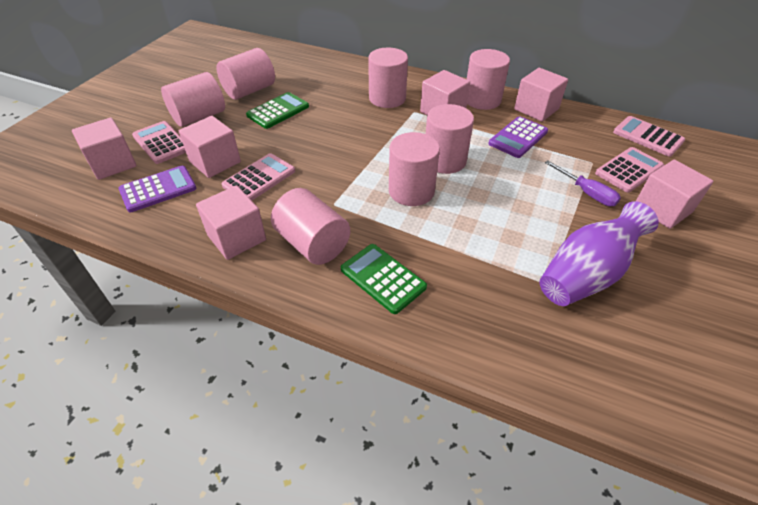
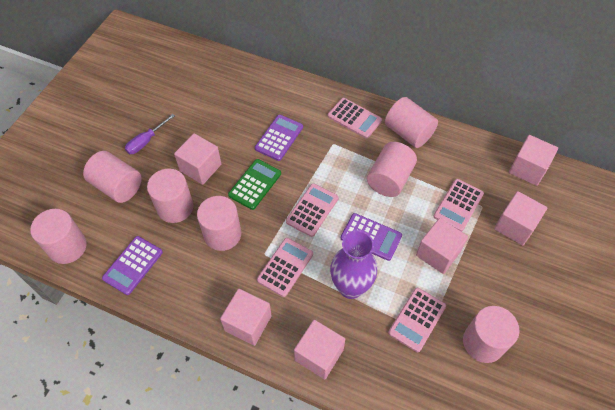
green calculator: [246,92,309,129] [341,244,427,314] = 2 -> [228,159,281,210] = 1
pink calculator: [132,121,186,164] [221,153,295,201] [595,147,664,192] [613,116,685,157] = 4 -> [257,238,313,297] [286,183,339,237] [328,98,382,139] [388,288,446,352] [433,179,484,232] = 5
purple calculator: [119,166,196,212] [488,116,548,158] = 2 -> [102,236,163,295] [255,115,303,161] [341,213,402,261] = 3

